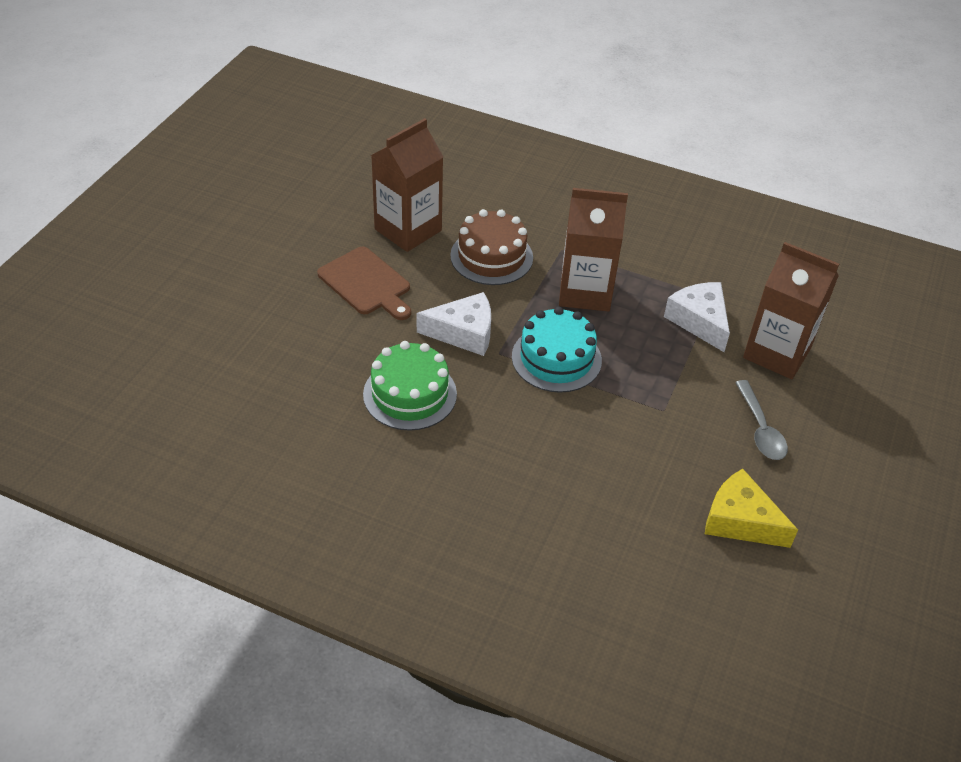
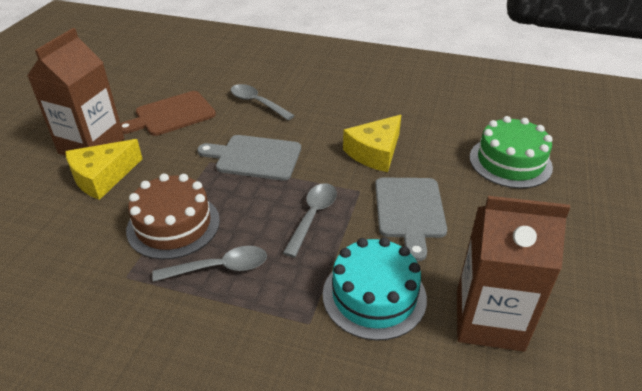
brown carton: [371,118,443,252] [559,188,628,311] [743,242,839,379] = 3 -> [27,28,125,156] [457,196,570,352] = 2
grey cutting board: none = 0 -> [197,135,301,181] [375,177,447,261] = 2
grey spoon: [735,380,788,460] = 1 -> [152,246,267,282] [231,84,295,120] [283,183,337,258] = 3
white cheese: [417,292,491,356] [664,282,730,352] = 2 -> none = 0
yellow cheese: [705,469,798,548] = 1 -> [65,139,143,200] [343,115,401,172] = 2

